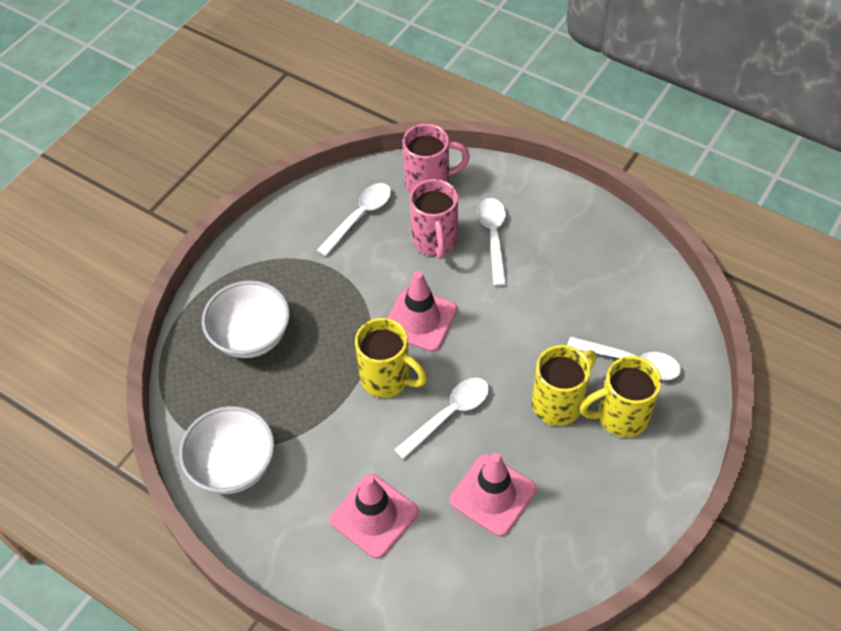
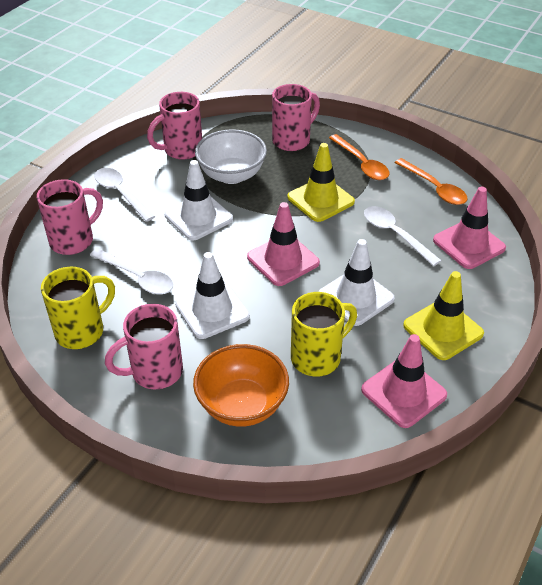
orange bowl: none = 0 -> [193,344,289,427] = 1
orange spoon: none = 0 -> [329,134,389,180] [395,158,468,205] = 2
pink mug: [403,124,470,194] [410,179,458,259] = 2 -> [37,179,103,255] [105,304,183,390] [147,92,202,160] [272,84,320,151] = 4
white bowl: [179,406,274,494] [202,280,290,358] = 2 -> [195,129,267,184] = 1
white spoon: [317,183,391,256] [394,378,489,460] [477,198,507,286] [567,336,681,380] = 4 -> [90,248,173,295] [94,168,155,222] [364,206,442,266] = 3
white traffic cone: none = 0 -> [165,160,233,240] [175,252,250,339] [318,239,395,326] = 3
yellow mug: [355,318,427,398] [532,345,596,426] [579,356,662,437] = 3 -> [41,267,115,349] [291,292,357,377] = 2
yellow traffic cone: none = 0 -> [287,143,355,222] [403,271,484,360] = 2

